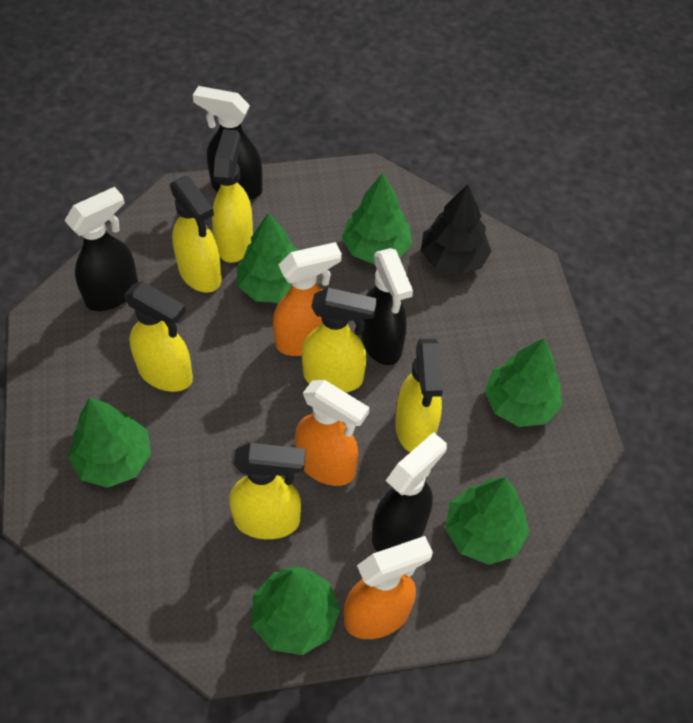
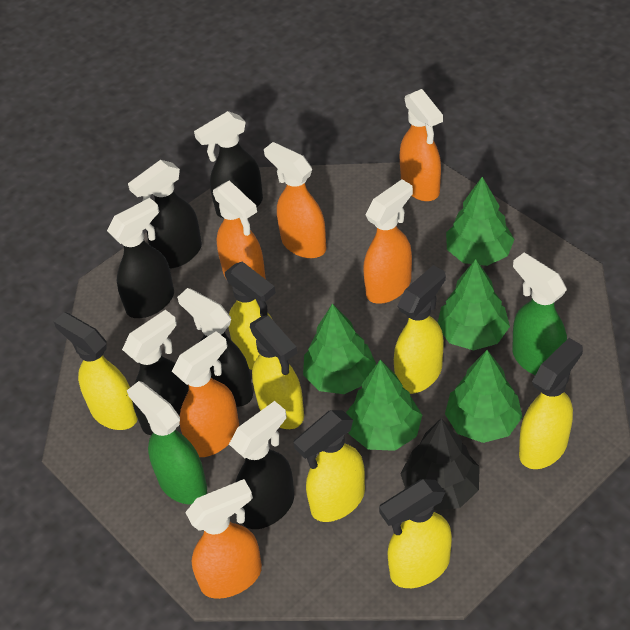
black spray bottle: [64,187,138,311] [193,86,263,200] [361,248,413,365] [372,432,447,552] = 4 -> [107,198,174,318] [122,310,189,435] [128,160,202,269] [177,288,253,407] [194,111,263,218] [229,401,294,529] = 6
green spray bottle: none = 0 -> [127,381,207,504] [512,253,567,375] = 2
green tree: [68,397,151,488] [237,212,297,303] [252,566,340,655] [342,173,412,264] [445,477,530,565] [485,338,562,427] = 6 -> [303,303,376,394] [346,360,422,451] [438,259,510,350] [445,350,522,443] [446,177,515,266] = 5
orange spray bottle: [273,242,342,356] [295,380,370,486] [344,536,433,639] = 3 -> [172,331,239,457] [185,479,262,599] [213,180,266,280] [264,142,326,258] [363,179,413,304] [400,89,443,201] = 6
yellow spray bottle: [124,281,193,392] [170,176,221,293] [212,129,253,263] [229,443,305,539] [302,288,377,393] [395,339,443,452] = 6 -> [53,312,138,430] [225,262,276,370] [250,315,304,429] [294,410,365,522] [379,479,452,588] [394,265,446,394] [519,338,583,469] = 7

